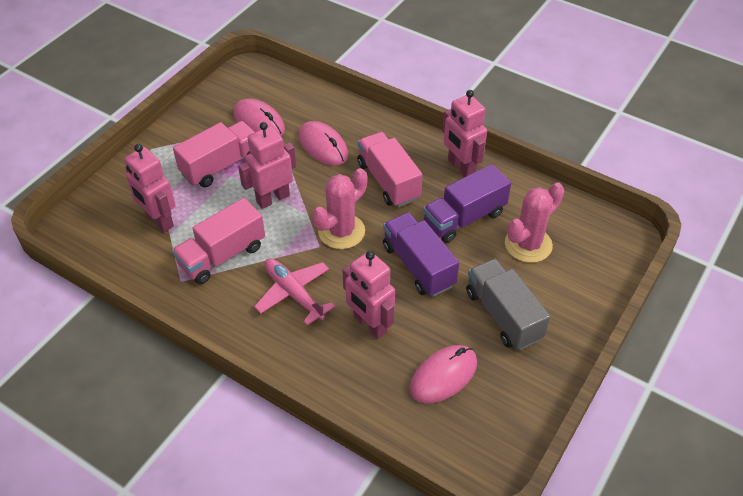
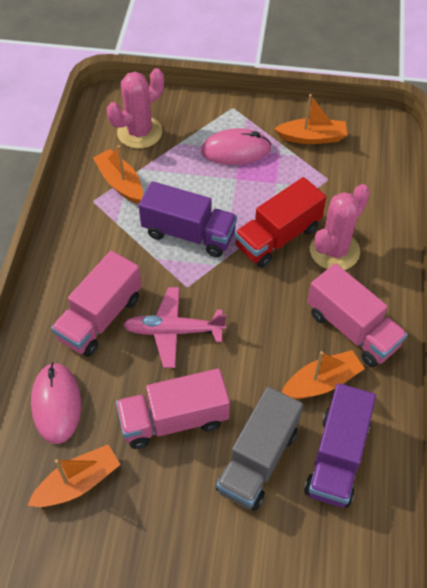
orange boat: none = 0 -> [27,445,121,507] [93,145,143,204] [274,94,347,144] [282,350,365,399] = 4
pink mouse: [233,99,285,136] [299,121,348,165] [410,345,477,403] = 3 -> [31,363,81,444] [201,128,271,165] = 2
pink robot: [124,144,175,232] [238,122,296,209] [342,251,395,339] [442,90,487,177] = 4 -> none = 0
red truck: none = 0 -> [235,177,326,268] = 1

